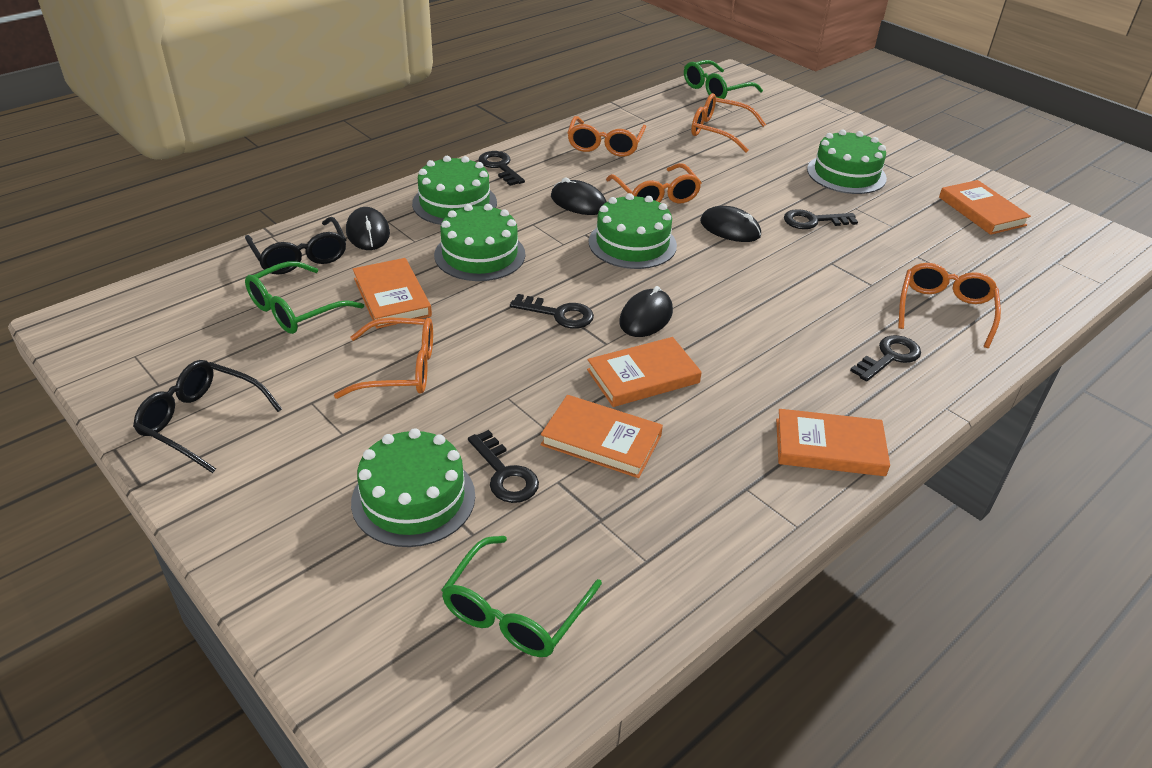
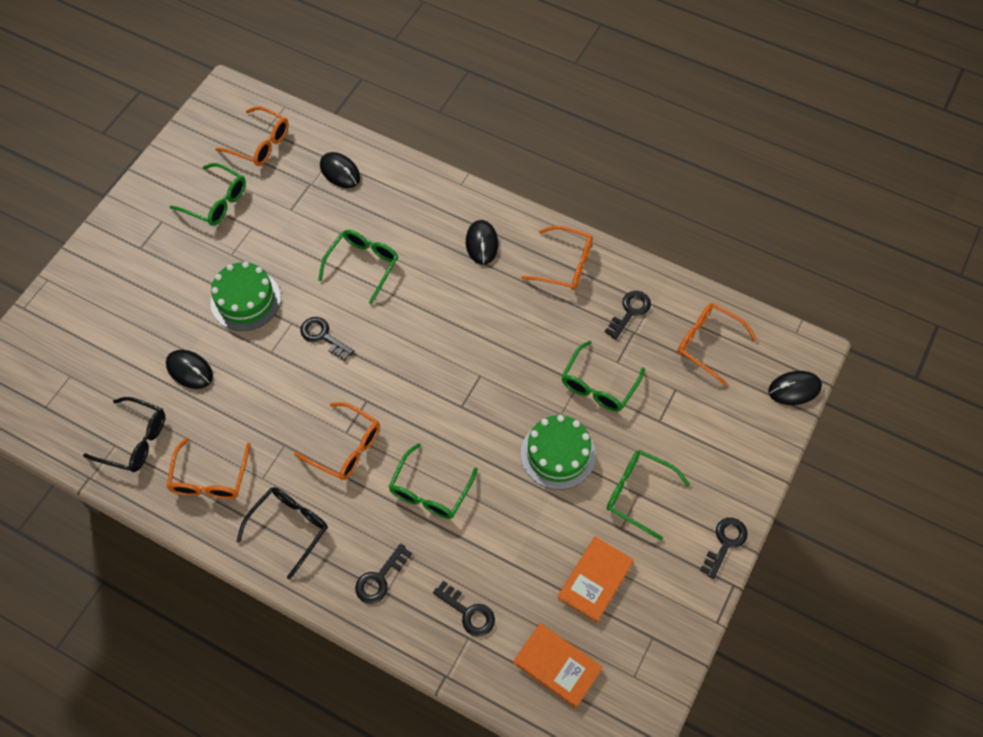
green cake: [351,428,475,547] [412,156,497,225] [434,204,525,281] [589,193,677,269] [807,130,887,194] = 5 -> [210,262,281,331] [521,415,596,490] = 2
green glasses: [245,261,364,334] [441,536,602,657] [684,60,763,99] = 3 -> [170,163,246,226] [318,230,398,305] [389,443,478,519] [562,341,645,412] [607,450,690,540] = 5
orange book: [353,258,432,329] [540,395,663,478] [587,337,702,407] [776,409,890,476] [939,180,1031,235] = 5 -> [513,623,603,708] [557,536,634,623] = 2

